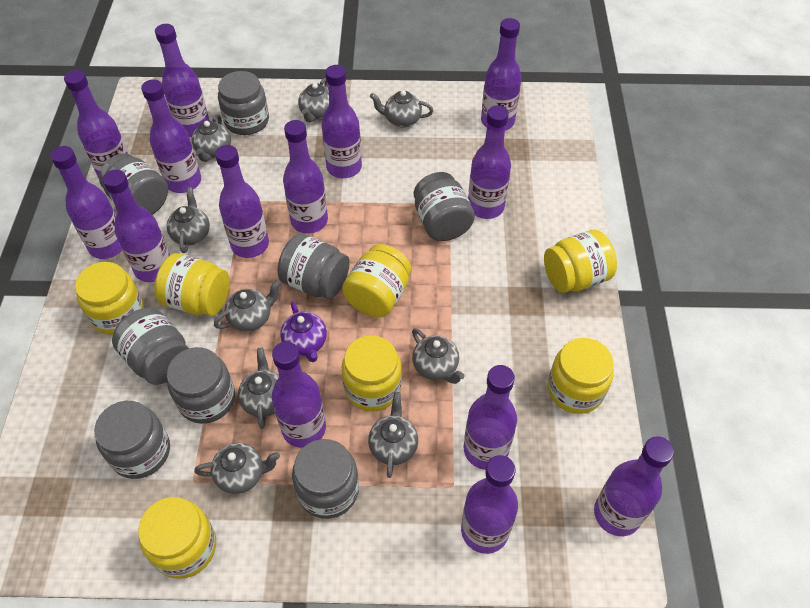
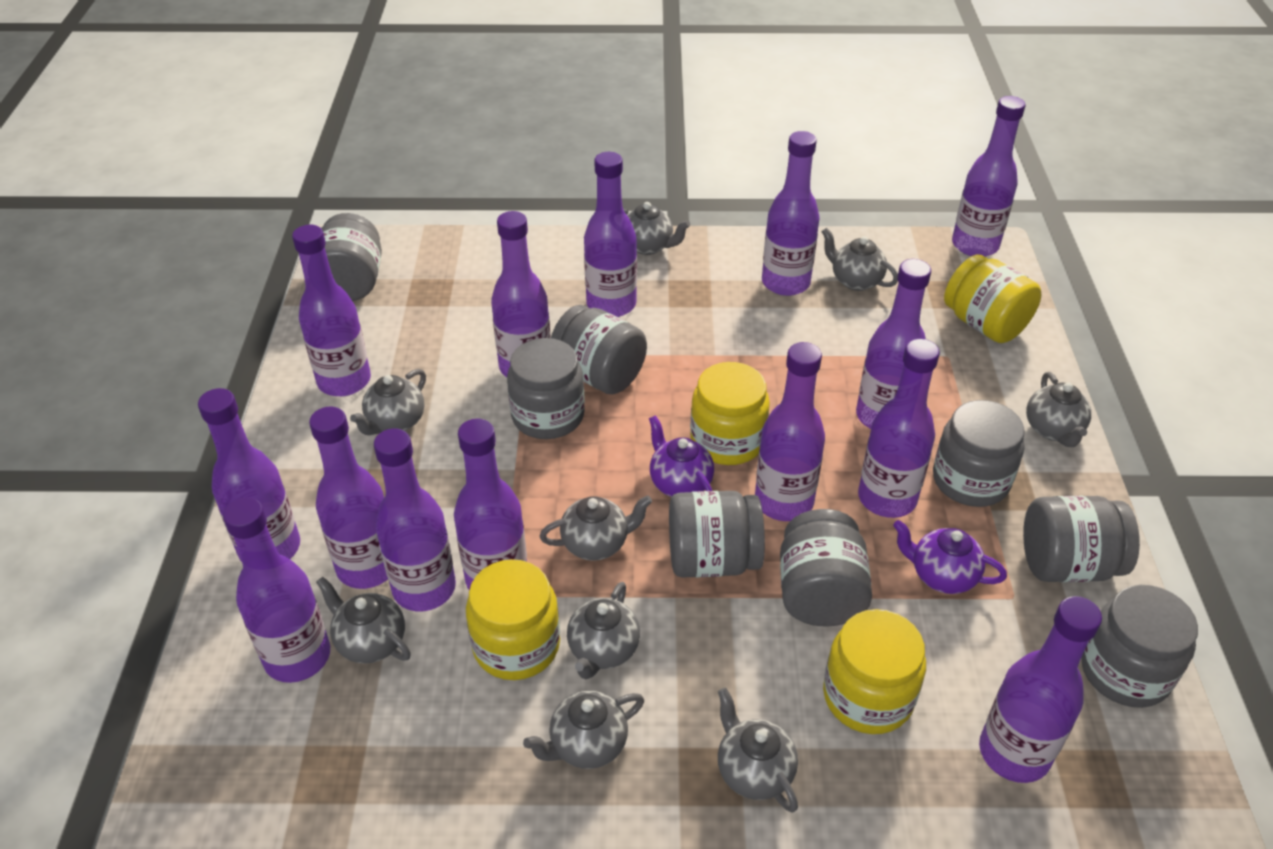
purple teapot: [280,302,327,362] = 1 -> [649,415,714,497] [893,520,1007,594] = 2
yellow jar: [75,262,144,335] [138,497,216,579] [154,253,230,316] [342,244,411,317] [342,335,402,411] [544,230,617,293] [548,338,614,414] = 7 -> [466,559,560,680] [690,362,770,465] [823,609,926,734] [944,255,1041,343] = 4

